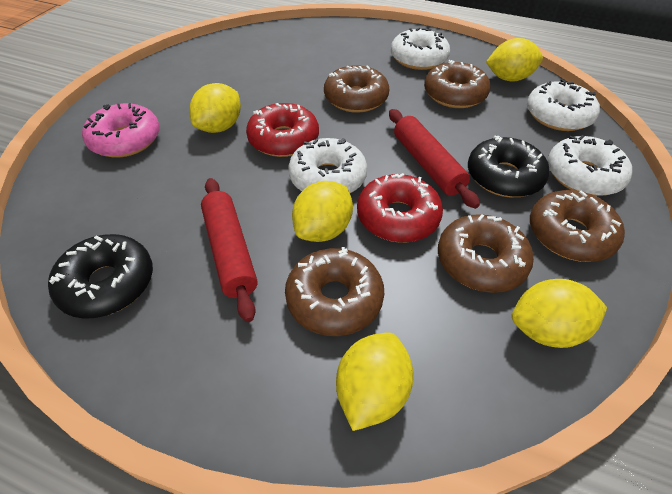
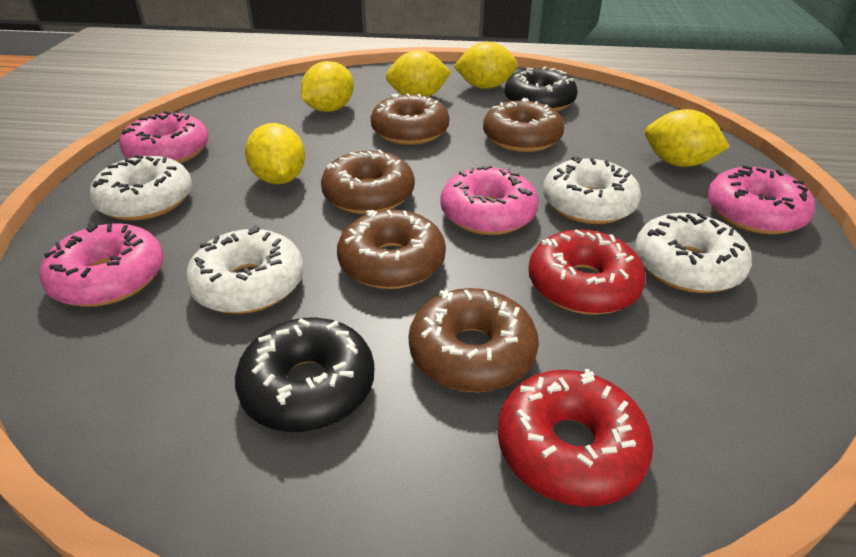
pink donut: [82,103,160,157] = 1 -> [40,223,164,307] [119,111,209,163] [440,165,538,235] [707,165,815,234] = 4
red rolling pin: [201,178,258,322] [389,109,480,209] = 2 -> none = 0

